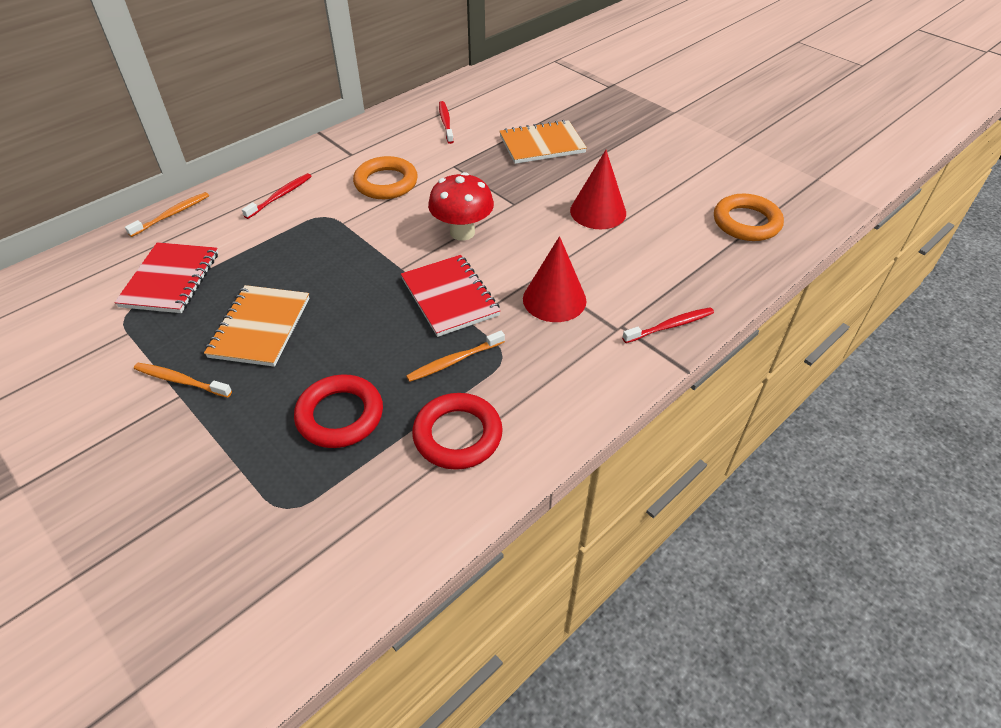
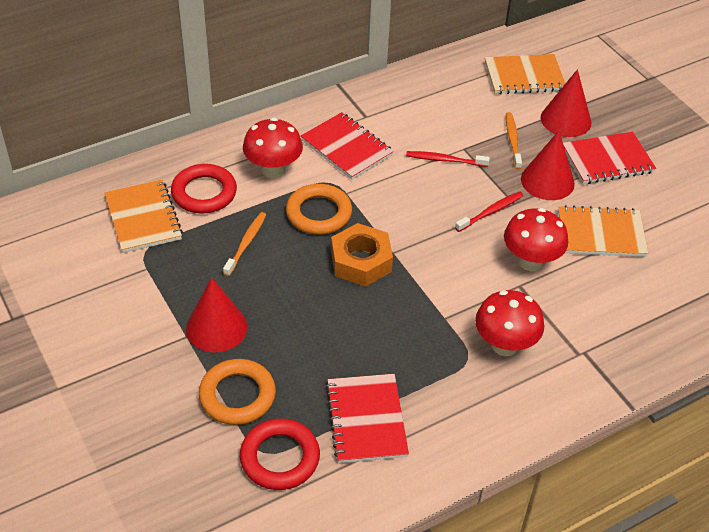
orange notebook: [204,285,309,367] [499,120,587,164] = 2 -> [104,180,183,253] [485,54,565,94] [558,205,648,257] = 3
orange nut: none = 0 -> [331,223,393,287] = 1
orange toothbrush: [125,192,209,237] [134,363,232,398] [406,331,505,382] = 3 -> [223,212,266,276] [506,112,522,169] = 2
red cone: [523,236,587,322] [570,150,626,229] = 2 -> [186,278,247,352] [521,131,575,200] [541,69,591,137] = 3
red mushroom: [428,172,494,241] = 1 -> [243,118,303,179] [475,290,544,356] [504,208,568,271] = 3
red notebook: [114,242,218,313] [401,255,501,337] = 2 -> [301,112,394,180] [326,374,409,463] [563,131,656,184] = 3
red toothbrush: [242,173,312,219] [439,101,454,144] [622,307,714,343] = 3 -> [406,151,490,167] [455,191,524,232] = 2

